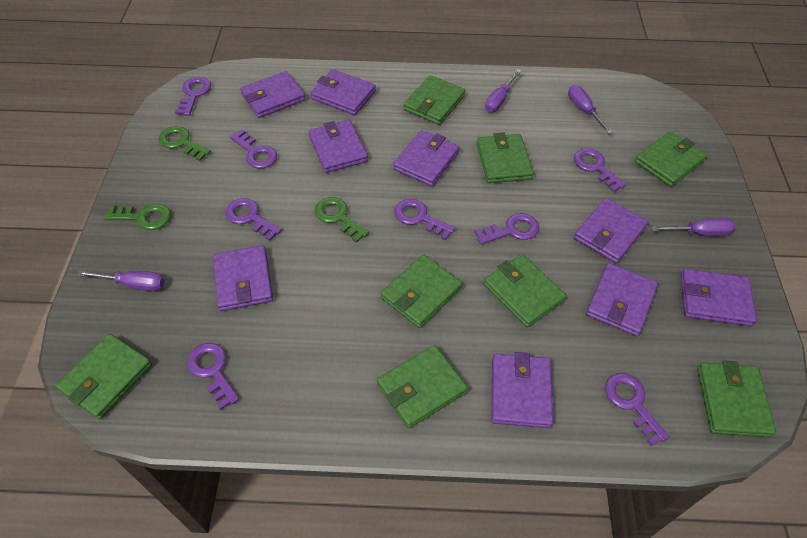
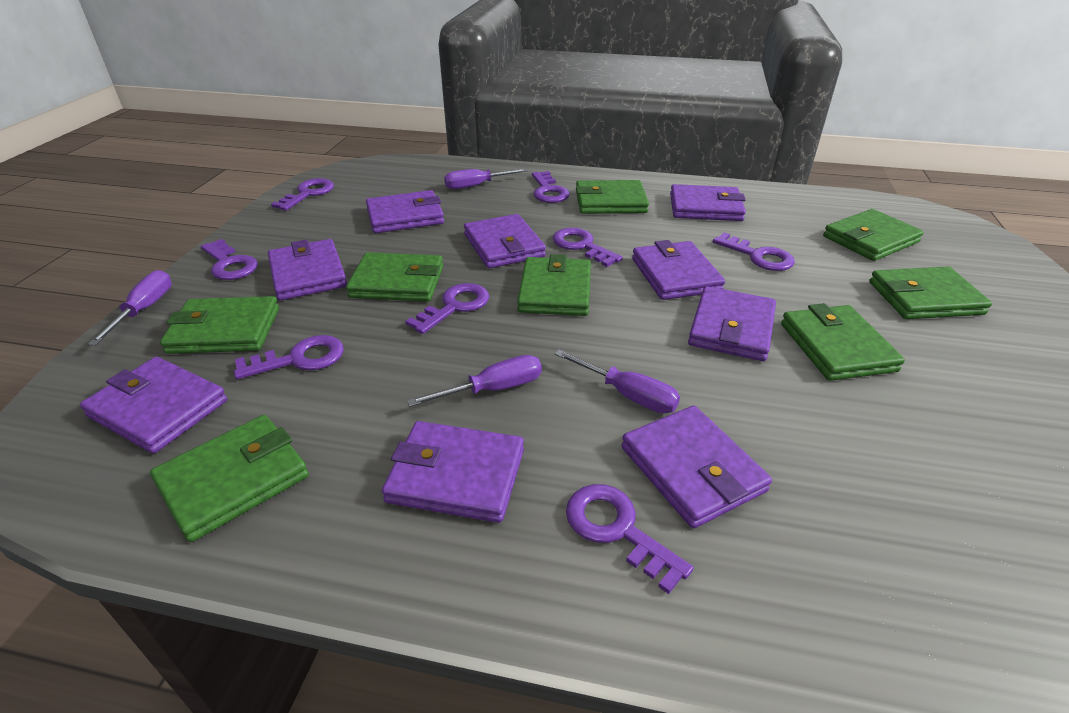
green key: [104,204,171,230] [159,126,211,161] [315,197,369,243] = 3 -> none = 0

